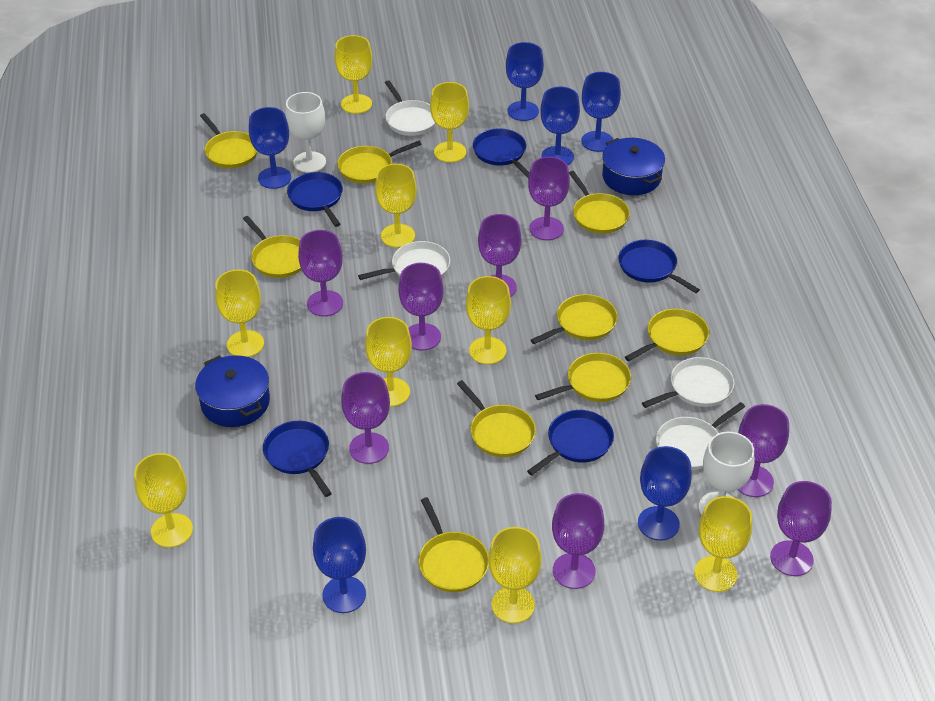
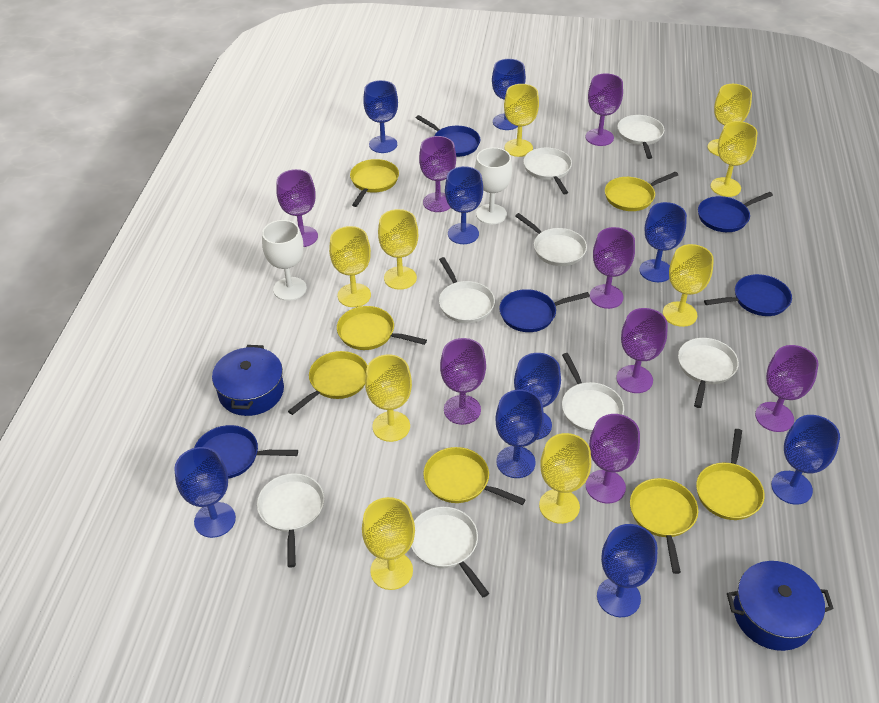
blue goblet: [249,107,291,189] [313,517,366,613] [506,42,544,121] [540,87,580,165] [581,72,621,152] [638,446,692,541] = 6 -> [174,447,236,538] [363,80,398,153] [445,166,483,244] [492,59,526,130] [495,390,544,478] [514,353,561,440] [597,524,657,617] [639,202,687,282] [771,415,840,505] = 9
white pan: [358,241,450,280] [385,80,436,136] [642,357,734,408] [656,402,745,470] = 4 -> [257,473,324,568] [411,507,489,597] [439,257,495,323] [515,213,587,266] [523,148,572,194] [562,353,624,433] [617,115,664,159] [678,338,739,408] = 8
yellow pan: [200,113,258,168] [243,216,301,278] [337,141,422,184] [418,497,489,592] [457,380,536,457] [531,294,618,344] [535,353,631,402] [569,171,630,234] [625,309,709,361] = 9 -> [288,351,368,415] [337,306,427,350] [350,159,399,207] [423,447,526,505] [605,172,678,211] [630,478,698,574] [696,429,765,520] = 7

